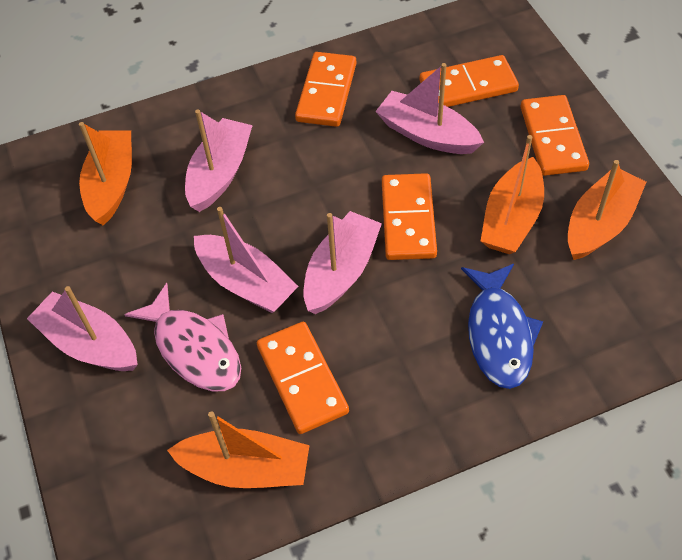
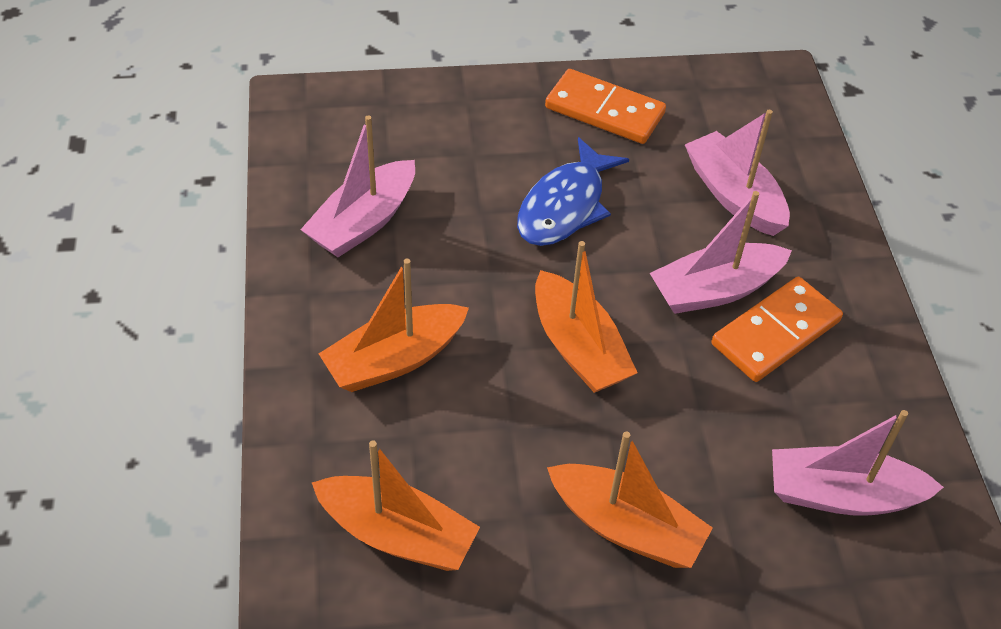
orange domino: [257,322,349,434] [295,52,356,127] [382,173,437,260] [420,55,519,107] [521,95,589,176] = 5 -> [545,69,666,144] [711,277,843,382] = 2
pink boat: [27,286,138,371] [185,109,253,212] [194,207,299,313] [304,211,382,314] [375,63,484,154] = 5 -> [300,115,415,257] [650,191,792,314] [685,110,790,236] [772,410,944,516] = 4
pink fish: [124,283,241,391] = 1 -> none = 0

